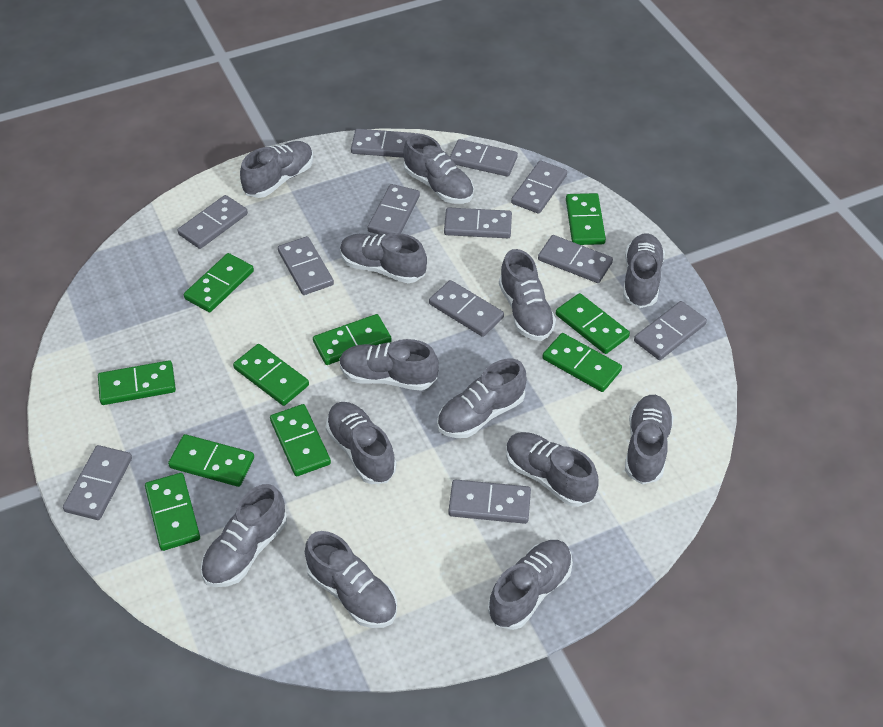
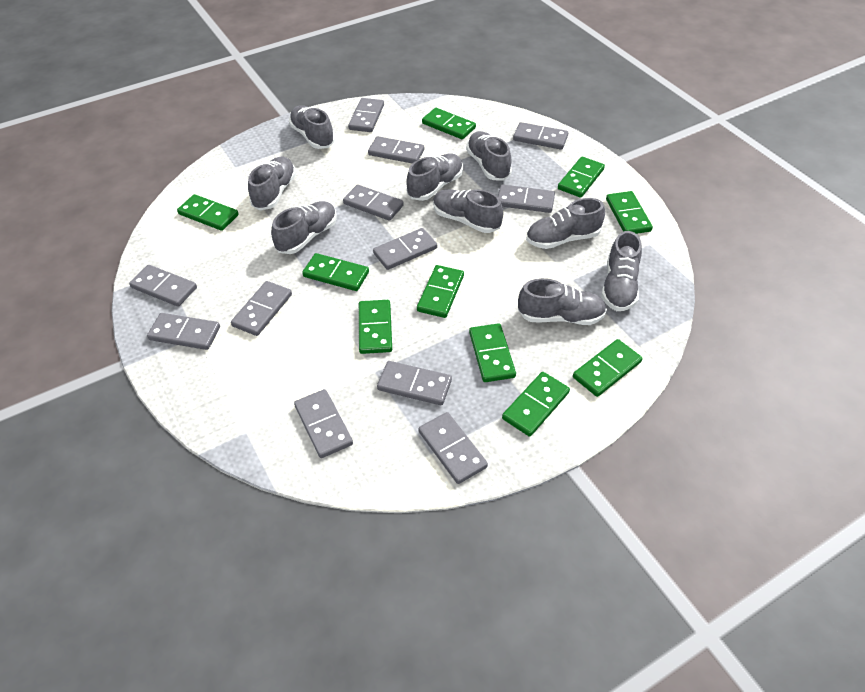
grey shoe: [201,484,287,587] [240,141,313,198] [305,531,397,628] [326,402,396,484] [339,339,439,391] [340,233,427,283] [403,133,474,204] [437,358,526,438] [488,540,573,630] [499,249,556,341] [506,432,599,507] [623,233,665,308] [625,395,674,485] = 13 -> [248,157,296,210] [271,201,337,254] [289,105,335,149] [406,154,463,201] [433,189,503,233] [466,131,512,181] [518,278,607,325] [526,198,605,249] [601,231,642,311] = 9

